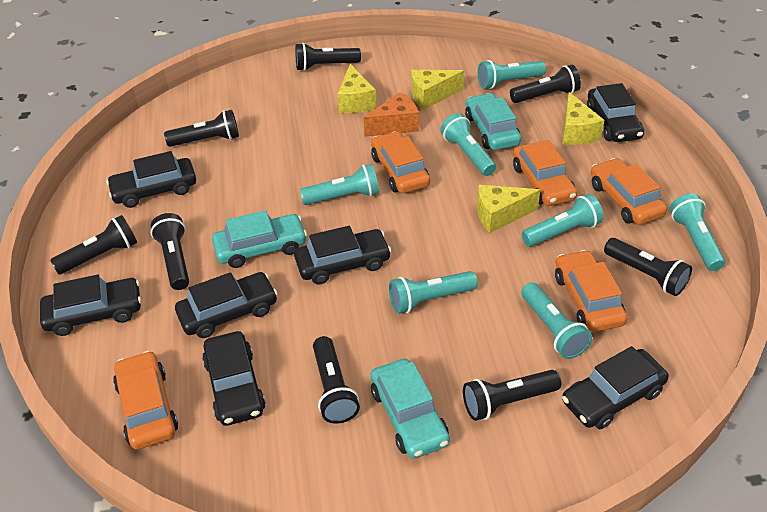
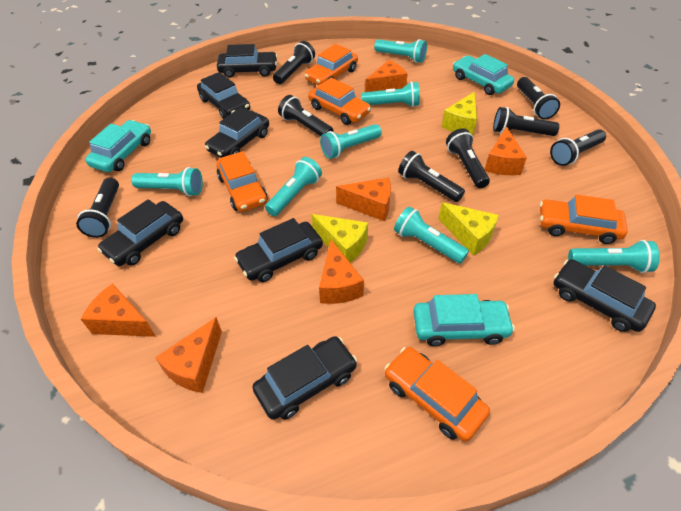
orange cheese: [364,92,419,137] = 1 -> [81,283,156,337] [155,317,222,393] [319,240,364,304] [336,177,391,221] [365,60,408,92] [485,126,527,175] = 6
yellow cheese: [338,64,376,113] [411,70,464,110] [477,185,541,233] [562,92,604,145] = 4 -> [311,214,368,263] [438,202,499,256] [442,92,477,135] = 3

